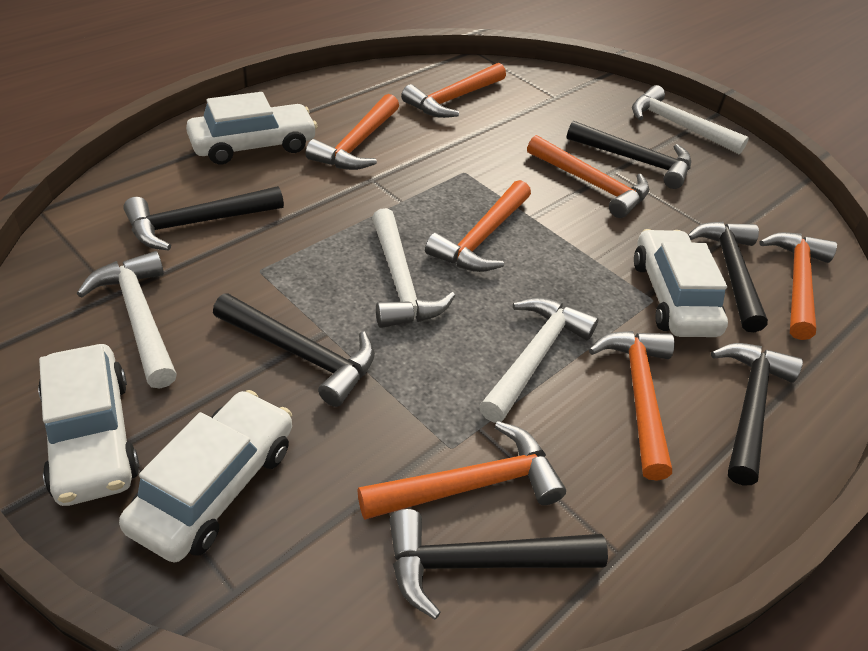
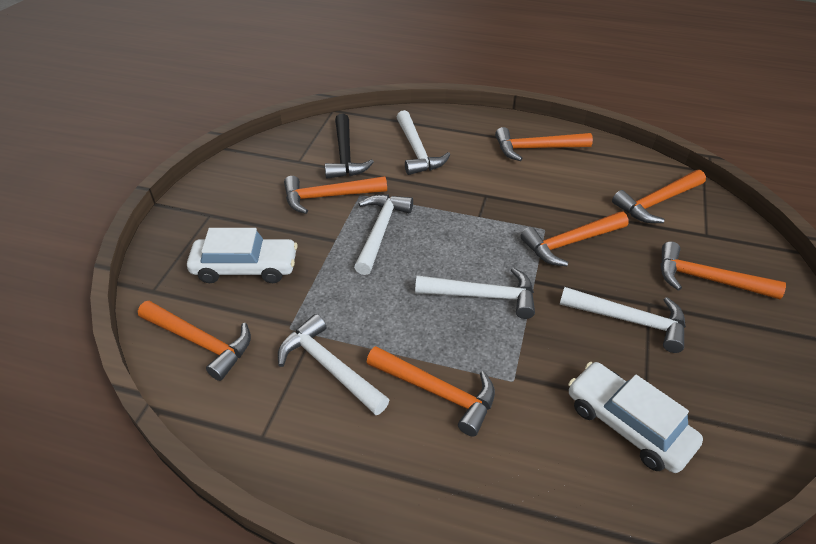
black hammer: [123,186,284,251] [213,293,375,407] [389,509,608,619] [567,121,691,189] [688,222,768,332] [711,343,803,485] = 6 -> [325,113,374,179] = 1
white car: [38,344,139,506] [119,390,292,562] [186,92,318,164] [634,229,728,337] = 4 -> [187,228,298,283] [568,362,703,473] = 2
white hammer: [77,251,177,389] [372,208,455,328] [479,297,599,423] [632,85,749,154] = 4 -> [278,314,389,415] [354,194,413,275] [396,110,450,175] [415,267,535,319] [560,287,686,353] = 5

